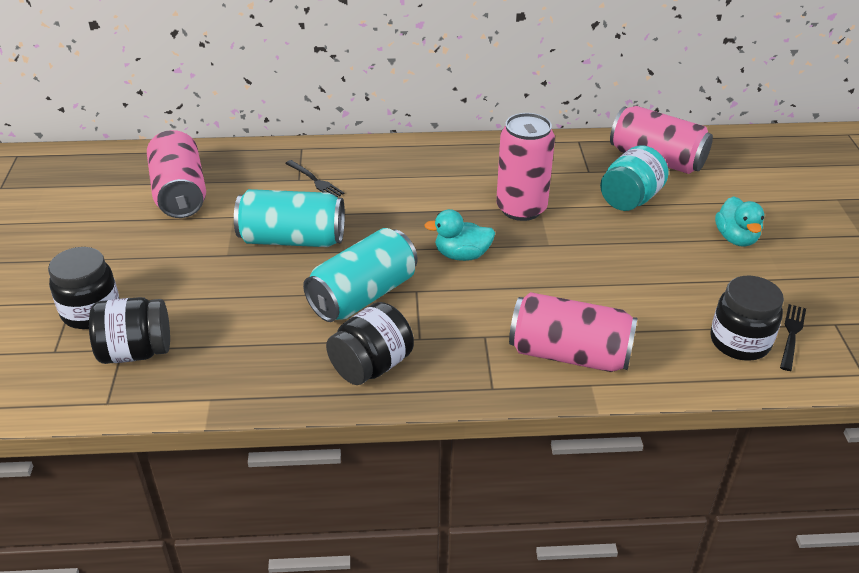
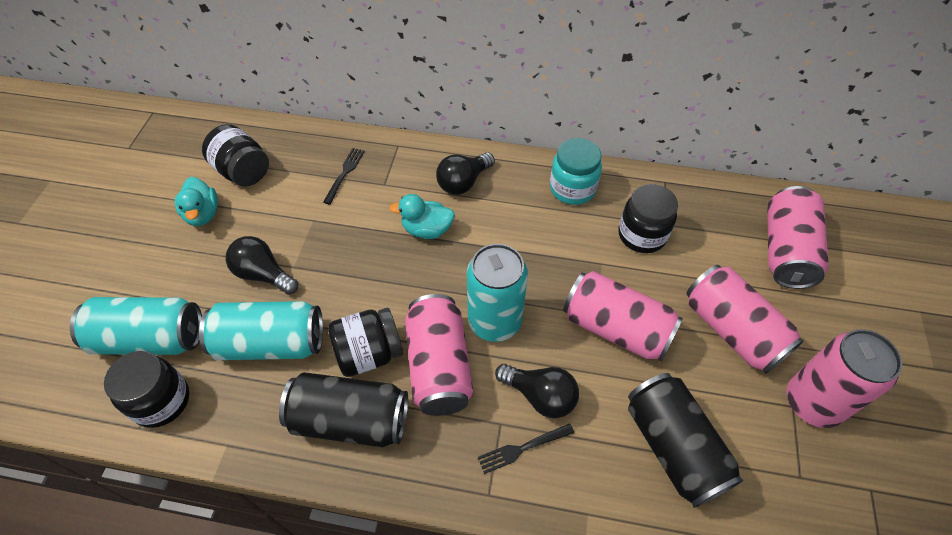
black can: none = 0 -> [279,372,408,447] [628,373,743,508] = 2
black light bulb: none = 0 -> [226,236,298,295] [436,153,495,195] [495,364,579,418] = 3
pink can: [147,130,206,218] [496,113,555,221] [509,292,637,372] [610,106,713,174] = 4 -> [405,294,473,416] [563,271,683,361] [686,265,804,374] [767,186,829,289] [786,329,902,428] = 5
turquoise can: [234,189,345,247] [303,228,418,322] = 2 -> [70,297,202,355] [199,301,323,360] [467,244,528,342] = 3

